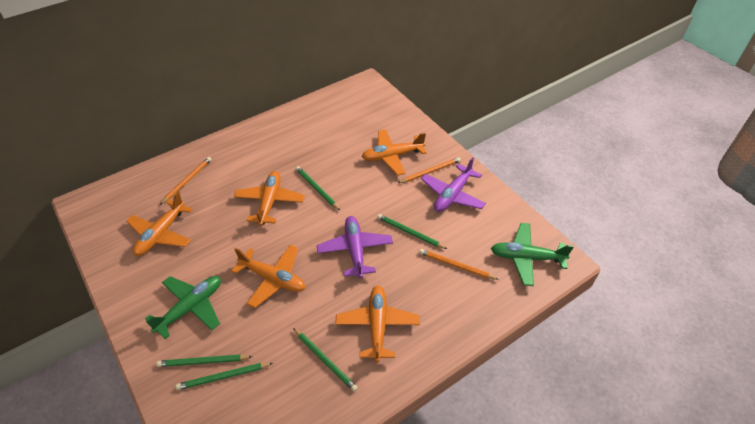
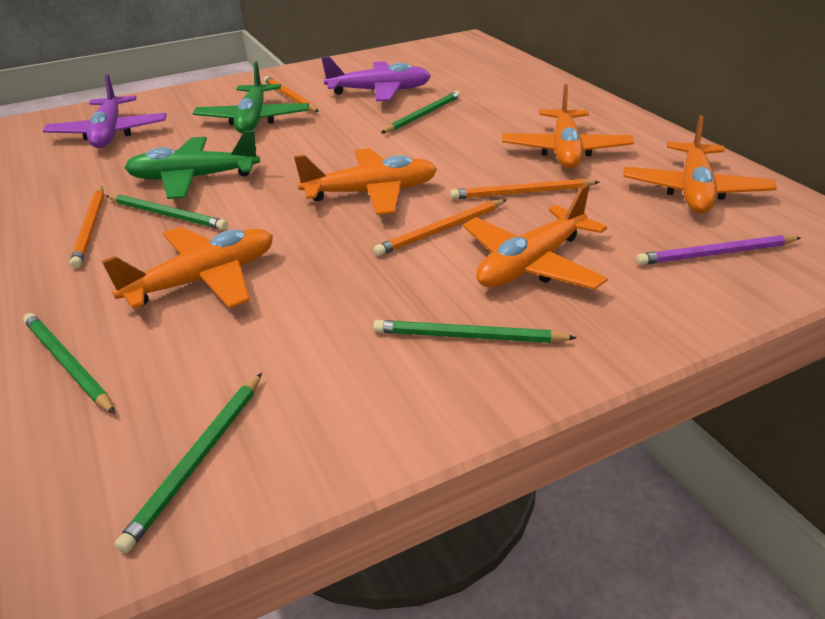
orange pencil: [160,157,212,205] [398,157,461,183] [419,249,499,280] = 3 -> [70,186,104,269] [264,76,319,112] [374,199,507,256] [450,179,599,199] = 4
purple pencil: none = 0 -> [636,235,801,265] = 1

